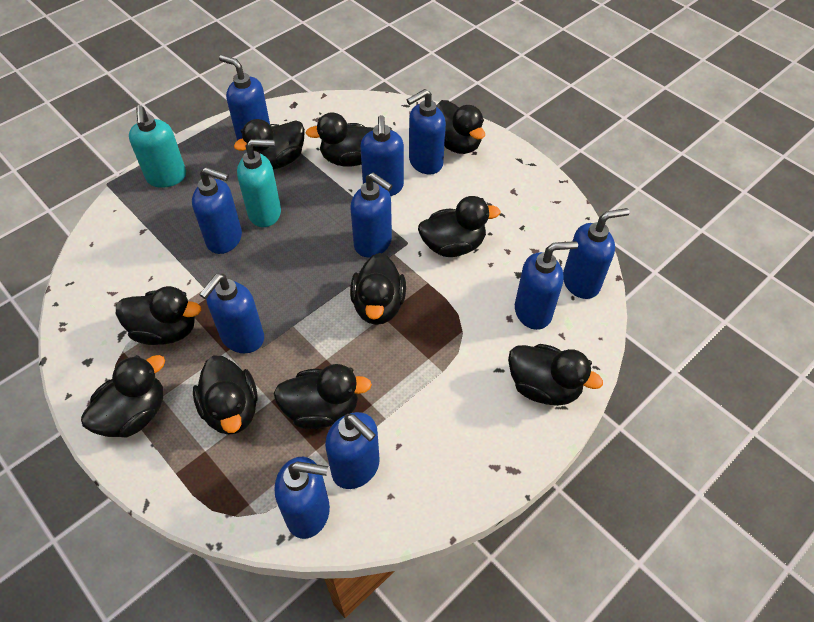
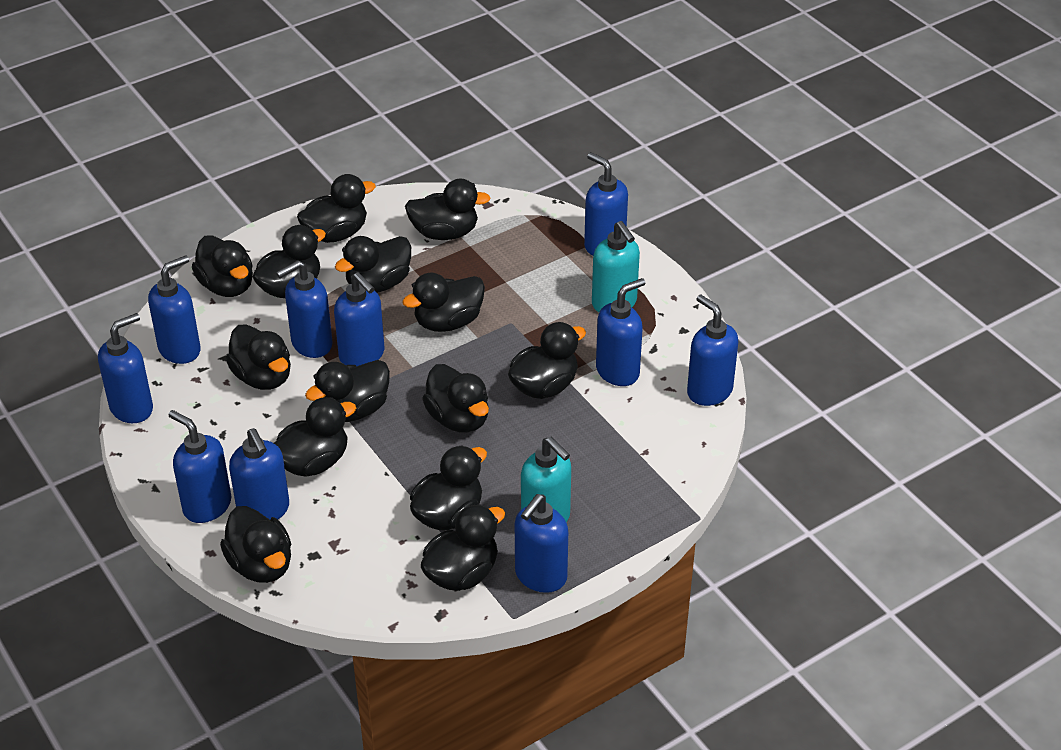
black duck: [81,355,165,438] [116,286,201,345] [193,356,257,435] [234,119,305,169] [274,364,372,429] [306,112,374,167] [350,253,406,325] [418,196,501,257] [436,100,485,154] [508,344,603,406] = 10 -> [192,236,253,297] [220,506,291,583] [226,324,291,390] [252,225,326,298] [274,397,356,477] [297,174,376,243] [305,360,390,422] [335,236,411,293] [402,273,485,332] [405,179,491,240] [410,445,487,530] [421,504,505,591] [422,364,489,433] [508,322,586,399] = 14

